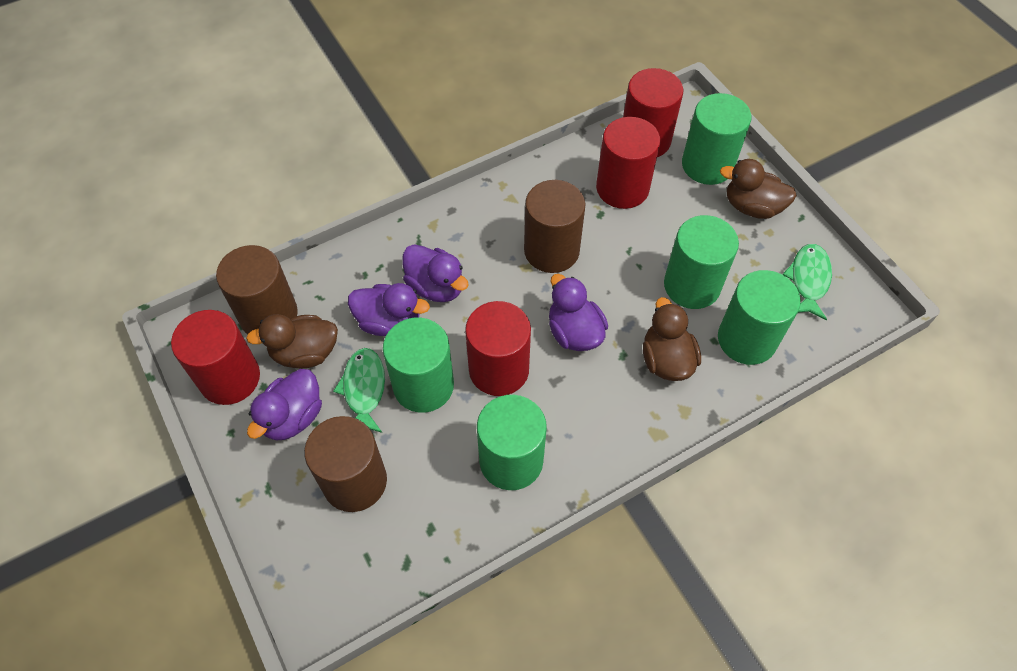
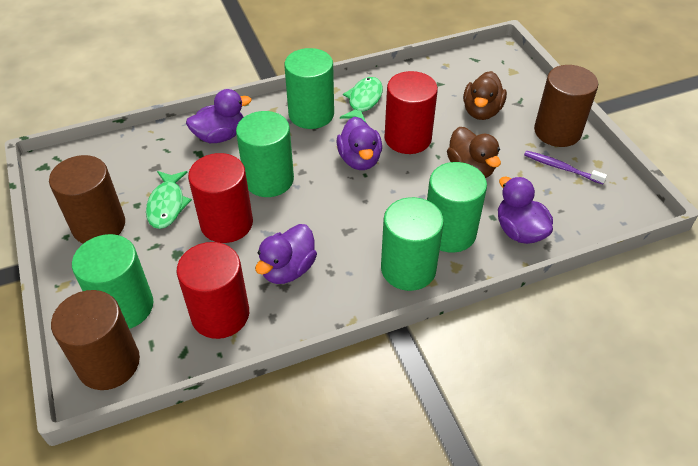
brown duck: [246,314,338,368] [643,297,701,381] [720,159,797,219] = 3 -> [447,127,501,178] [463,71,507,120] = 2
purple toothbrush: none = 0 -> [524,150,607,184] = 1
red cylinder: [171,310,260,405] [465,301,531,396] [596,117,660,209] [623,68,683,157] = 4 -> [177,242,249,339] [188,153,253,243] [384,71,438,154] = 3

